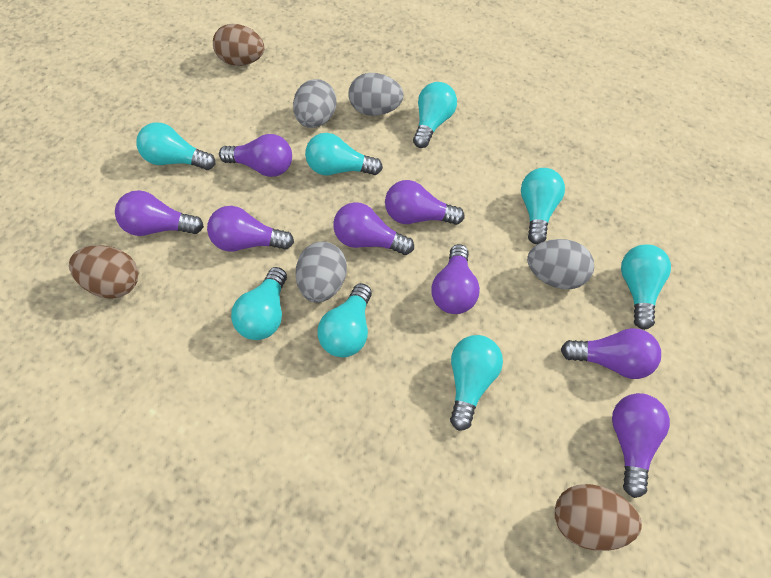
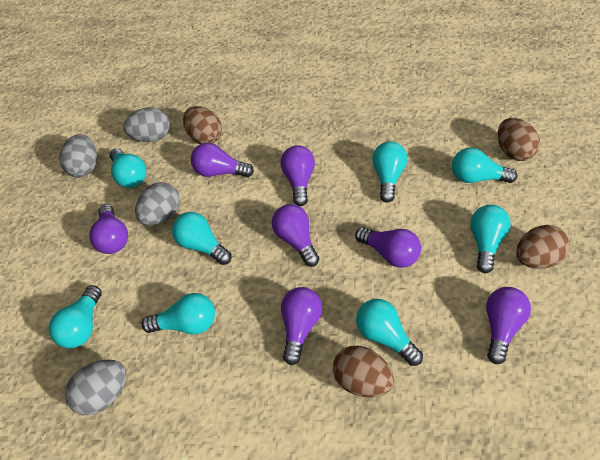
brown egg: [69,245,138,299] [213,24,264,66] [555,484,642,551] = 3 -> [183,106,222,144] [333,346,394,397] [498,118,540,161] [516,225,570,269] = 4
purple light bulb: [115,190,204,236] [207,206,294,252] [219,134,292,177] [333,202,414,255] [385,180,465,225] [431,244,480,314] [561,328,661,379] [612,393,670,498] = 8 -> [89,204,128,254] [191,143,254,177] [272,204,319,267] [281,145,315,206] [281,287,322,365] [355,227,421,268] [486,287,531,364] = 7

